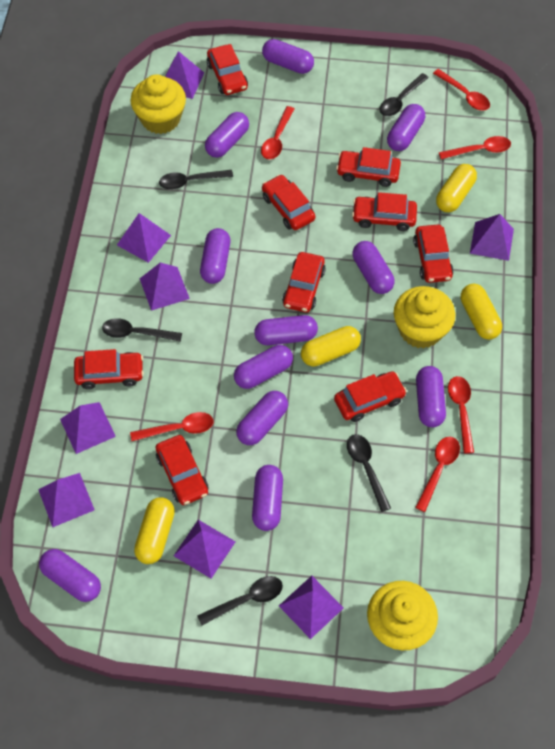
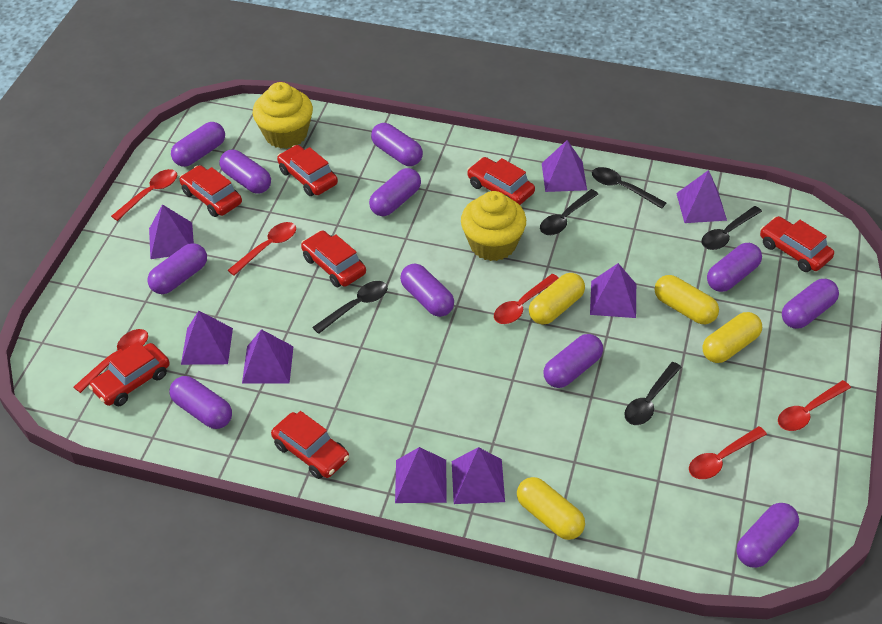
red car: [74,349,144,389] [156,435,208,505] [207,44,248,95] [262,175,315,230] [282,252,326,313] [334,371,407,422] [336,147,401,187] [352,192,417,231] [413,225,454,283] = 9 -> [89,341,170,406] [180,165,242,217] [271,411,349,479] [277,145,338,196] [301,230,366,287] [467,157,535,205] [760,216,834,272] = 7
yellow cupcake: [130,74,186,134] [367,581,438,651] [394,286,456,349] = 3 -> [253,82,313,149] [461,191,526,261] = 2

